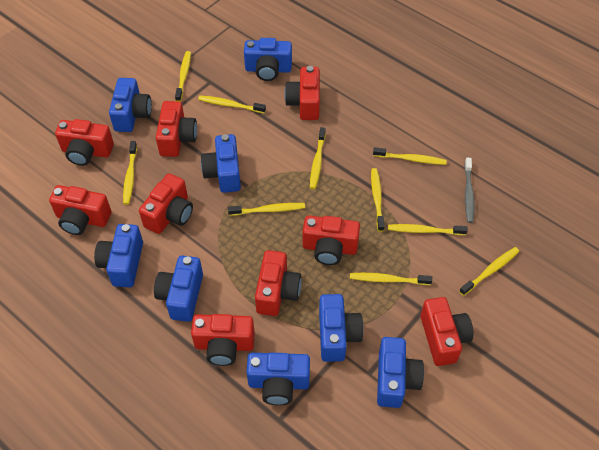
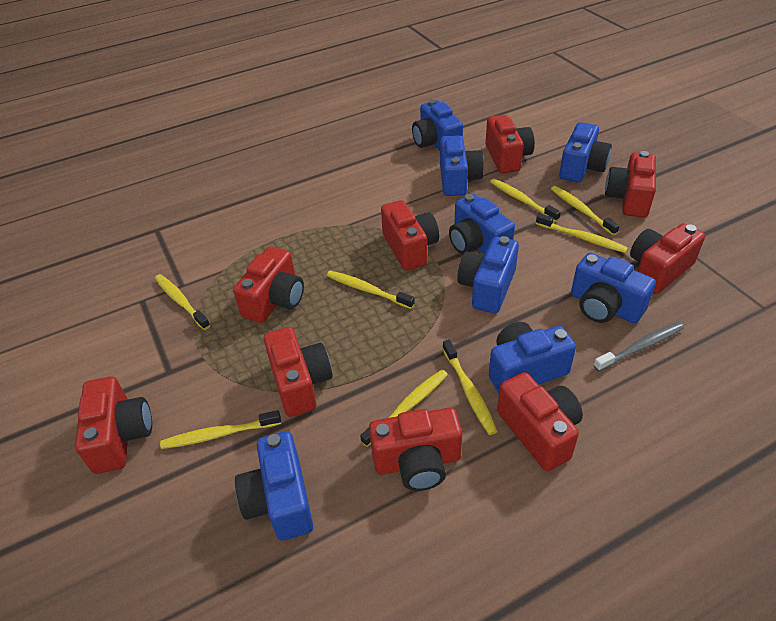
yellow toothbrush: [123,141,137,205] [175,51,191,102] [198,95,266,113] [228,203,305,216] [310,127,326,189] [350,273,432,285] [371,168,385,232] [373,147,447,165] [388,224,468,235] [459,247,519,296] = 10 -> [155,274,210,330] [160,410,281,449] [327,271,415,309] [360,369,448,447] [442,339,498,435] [490,179,561,222] [536,213,628,253] [551,186,620,235] = 8

